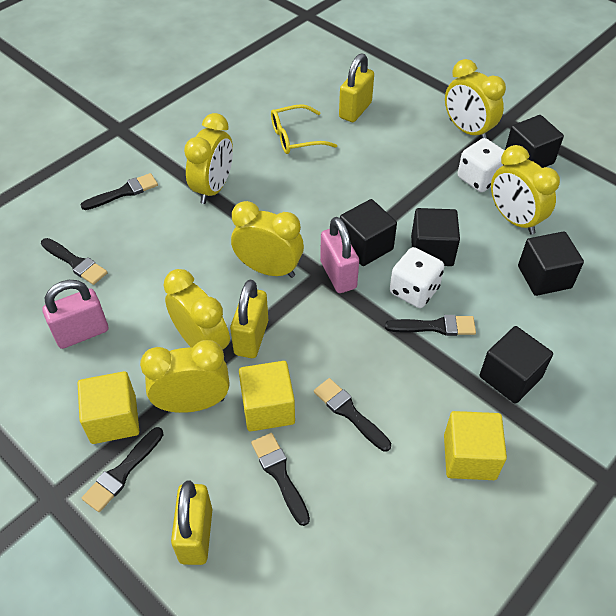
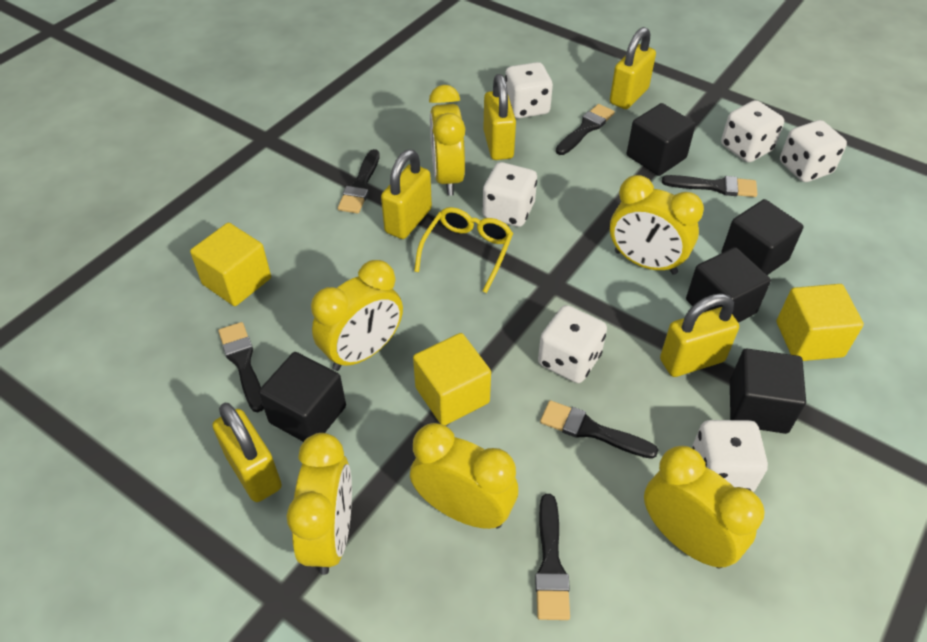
pink padlock: [42,280,108,349] [320,217,359,293] = 2 -> none = 0
white dice: [390,247,444,308] [458,138,505,192] = 2 -> [482,162,537,227] [505,62,553,118] [538,305,607,383] [692,420,768,492] [721,100,784,162] [780,120,847,182] = 6
yellow padlock: [171,480,212,565] [230,280,268,358] [339,53,374,122] = 3 -> [213,403,282,502] [381,149,432,239] [483,74,516,160] [610,27,656,109] [660,293,739,377] = 5

